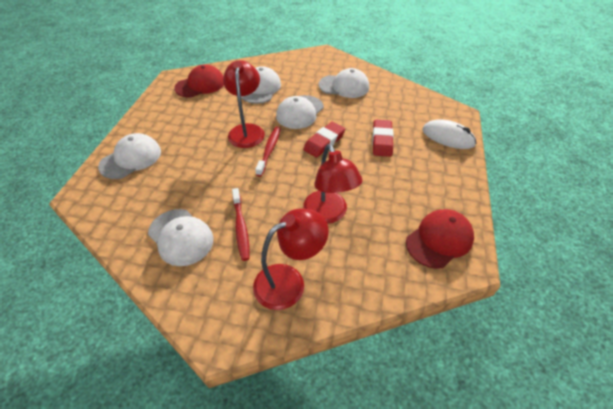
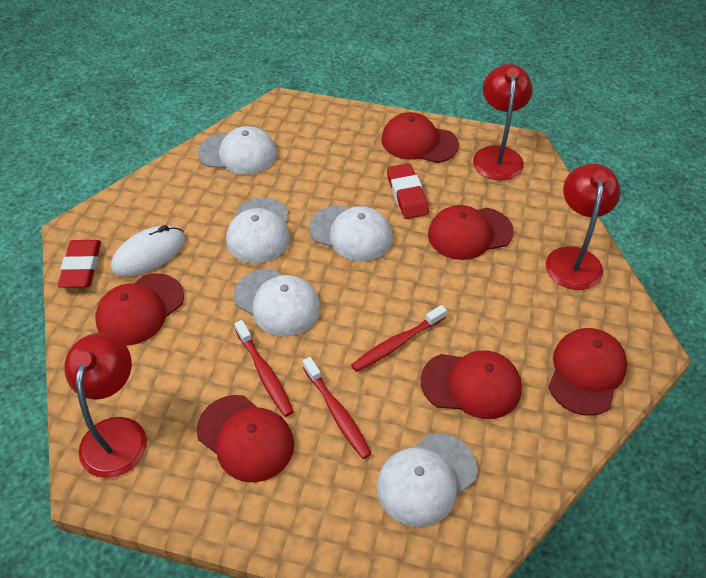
red cap: [174,64,224,98] [406,209,474,269] = 2 -> [95,273,184,345] [197,395,294,482] [381,112,459,163] [420,350,522,419] [428,205,513,260] [548,328,627,416] = 6
red toothbrush: [232,188,250,261] [255,127,281,177] = 2 -> [235,320,294,417] [303,357,372,459] [351,305,447,372] = 3

